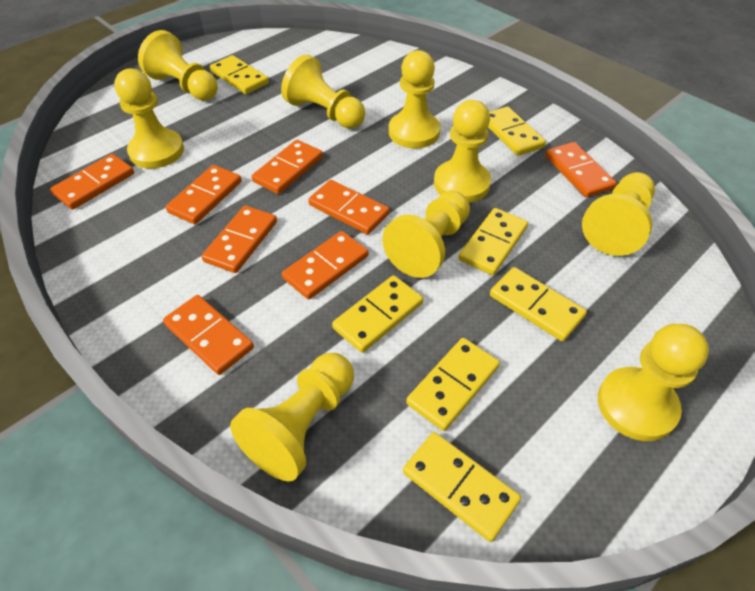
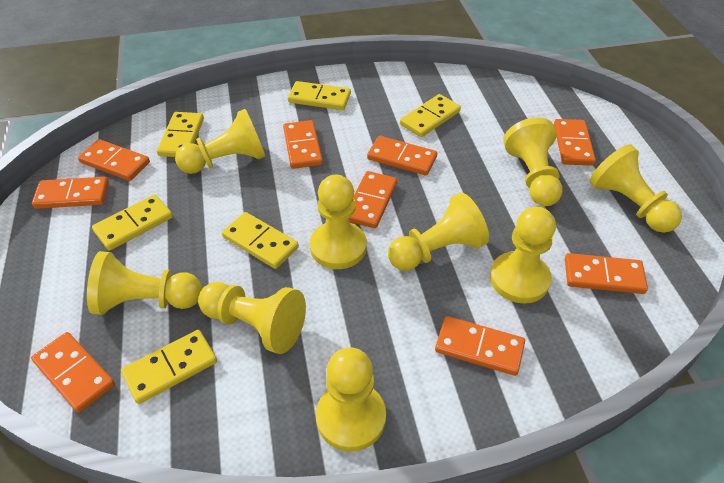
orange domino: [50,154,134,210] [163,295,254,375] [166,165,242,224] [201,206,277,273] [251,140,323,194] [282,231,368,299] [308,180,389,235] [545,142,617,198] = 8 -> [31,332,115,413] [32,177,109,209] [78,139,150,181] [283,120,323,169] [349,171,397,228] [367,136,437,176] [435,316,525,376] [554,119,596,166] [565,253,648,294] = 9
yellow domino: [210,55,269,94] [332,275,423,353] [403,432,521,542] [406,338,500,431] [458,208,528,275] [488,106,546,156] [490,267,587,341] = 7 -> [92,194,173,251] [121,330,217,404] [157,112,204,157] [222,212,299,269] [288,81,351,110] [400,94,461,137] = 6

